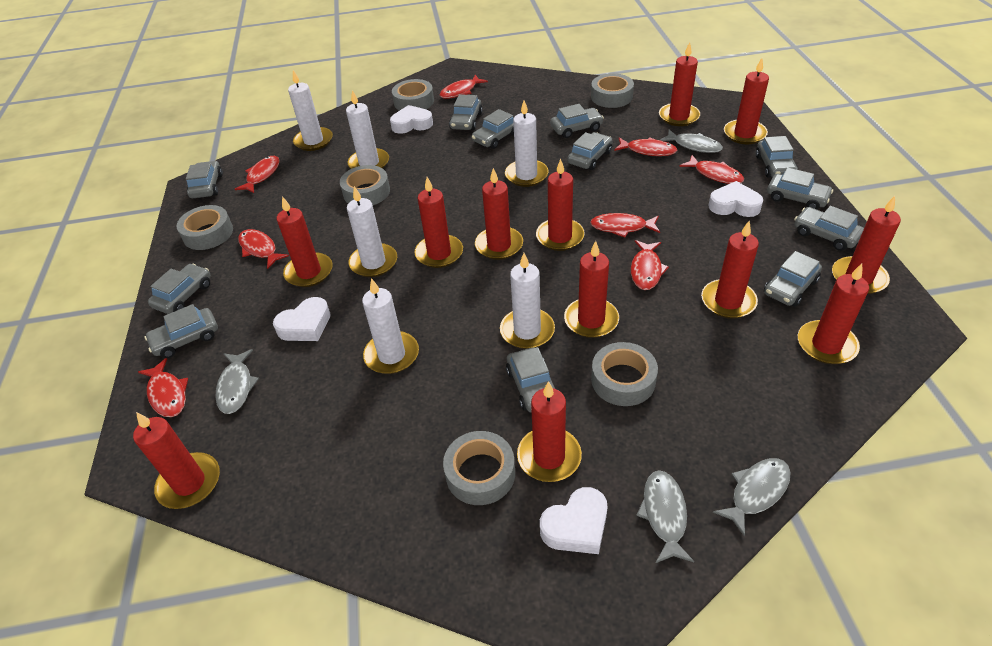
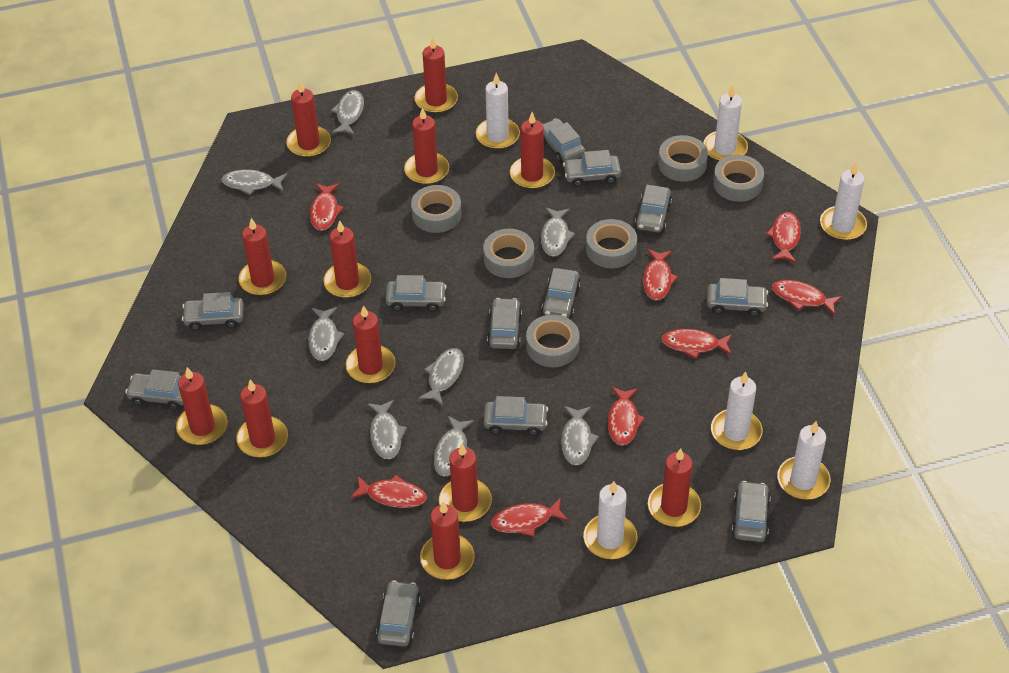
grey fish: [215,349,259,414] [636,470,694,563] [660,129,723,153] [713,458,791,537] = 4 -> [221,170,287,195] [309,307,344,361] [331,90,364,135] [367,400,407,459] [419,348,464,406] [434,416,474,476] [541,207,575,256] [561,406,599,465] = 8
white heart: [273,297,330,341] [390,105,433,134] [540,487,608,554] [708,181,763,217] = 4 -> none = 0

